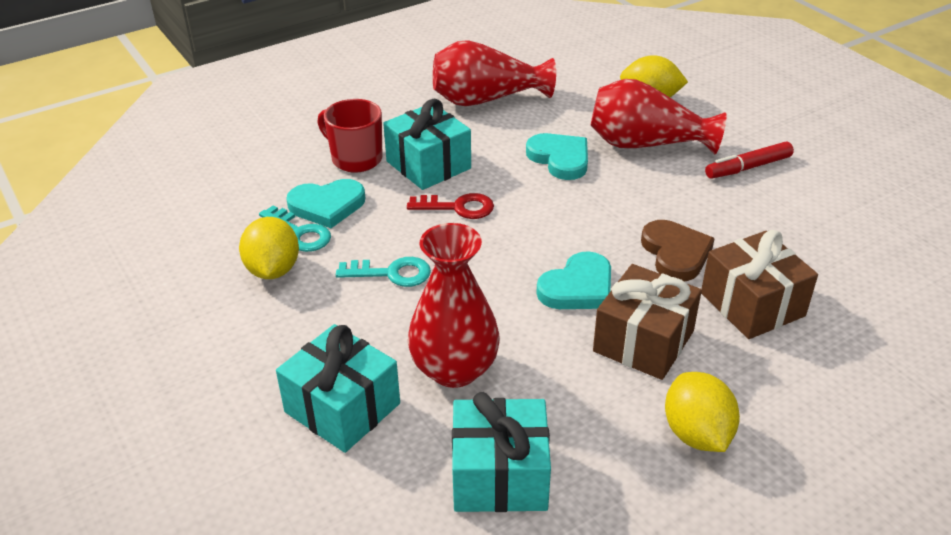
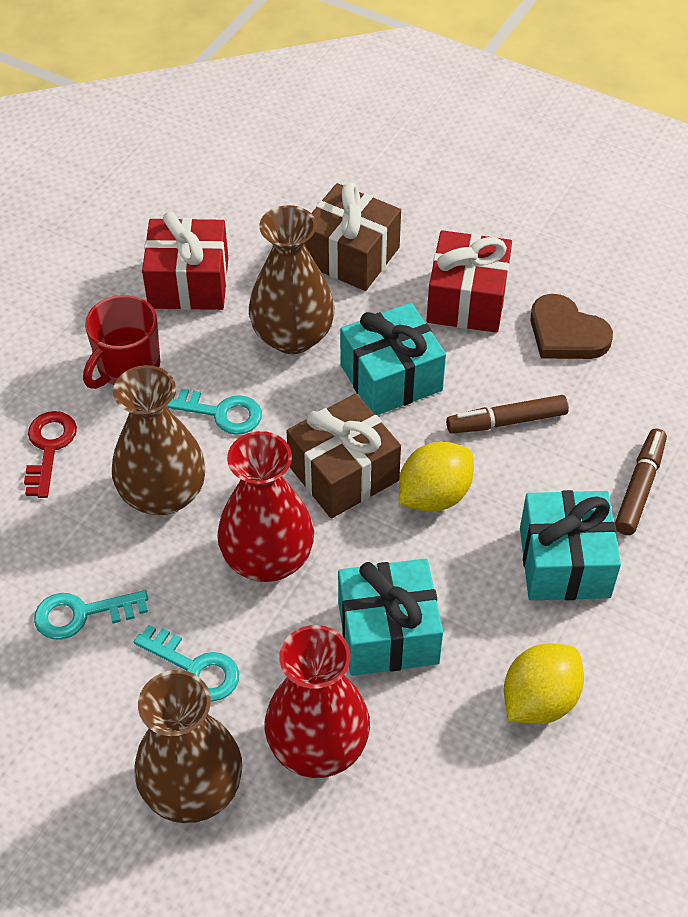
brown marker: none = 0 -> [446,395,569,434] [615,428,667,535] = 2
brown vase: none = 0 -> [112,365,206,515] [134,670,242,823] [249,205,335,354] = 3
red gift: none = 0 -> [142,212,228,310] [427,230,512,333] = 2
red marker: [705,142,794,179] = 1 -> none = 0
red vase: [408,223,500,388] [433,40,556,106] [591,79,726,155] = 3 -> [217,431,314,582] [265,625,370,778] = 2
turquoise heart: [286,179,365,228] [526,133,588,180] [536,251,611,309] = 3 -> none = 0
turquoise key: [259,205,331,252] [336,257,431,287] = 2 -> [34,590,148,640] [134,625,239,702] [167,389,262,435] = 3
yellow lemon: [239,217,299,279] [620,55,688,97] [665,372,740,452] = 3 -> [399,441,474,512] [504,643,584,724] = 2

